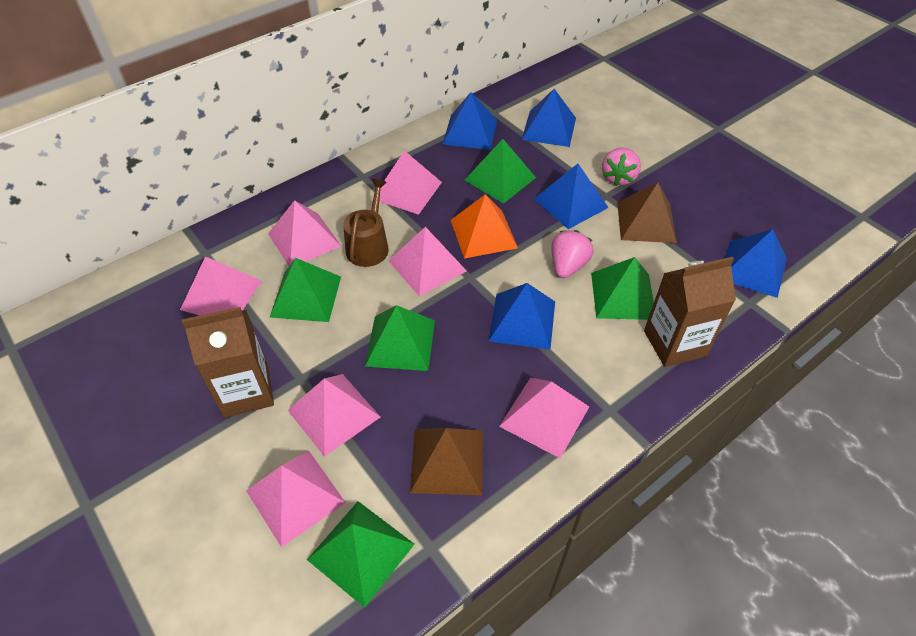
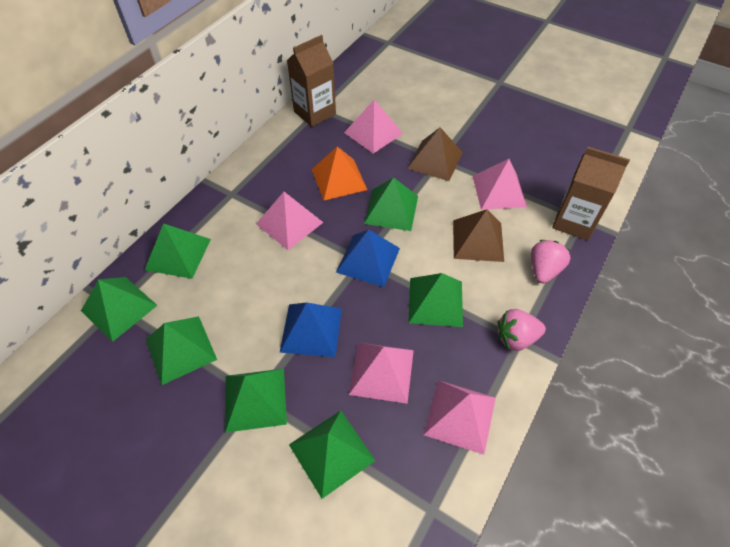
blue pyramid: [442,92,497,150] [489,283,555,350] [522,89,576,147] [534,164,608,229] [725,229,787,298] = 5 -> [280,303,342,357] [336,230,400,287] = 2
brown watering can: [343,179,389,267] = 1 -> none = 0
green pyramid: [270,258,341,322] [307,501,415,608] [365,305,435,371] [465,139,536,204] [591,257,654,320] = 5 -> [81,277,158,342] [145,223,211,279] [146,316,217,385] [225,369,287,433] [289,410,376,499] [364,177,418,231] [408,273,463,327] = 7
pink pyramid: [180,256,262,315] [246,451,346,547] [268,200,341,266] [288,374,380,457] [372,151,442,215] [389,227,467,296] [499,378,589,458] = 7 -> [256,192,323,250] [344,100,403,154] [349,343,414,404] [423,380,496,455] [473,159,527,210] = 5

